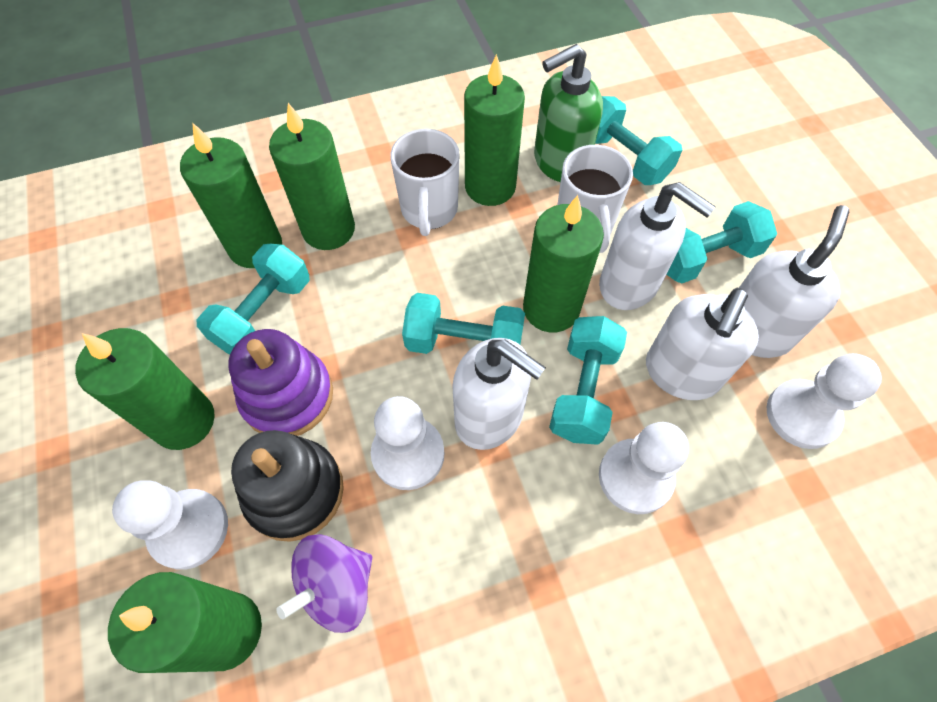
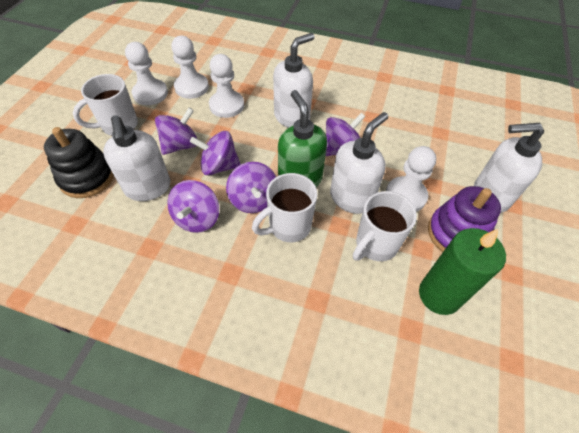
green candle: [75,328,215,450] [108,572,262,673] [180,122,282,268] [269,103,355,250] [464,54,525,206] [523,195,604,332] = 6 -> [419,228,506,315] = 1
purple spinning top: [276,534,373,633] = 1 -> [155,108,197,155] [167,180,219,233] [190,131,241,175] [226,162,276,213] [326,113,366,156] = 5
turquoise dumbbell: [197,244,310,354] [402,293,525,354] [549,316,627,445] [595,96,682,185] [666,201,777,284] = 5 -> none = 0
white mug: [390,129,460,236] [558,145,633,253] = 2 -> [73,74,138,136] [252,173,317,242] [353,191,417,261] = 3

